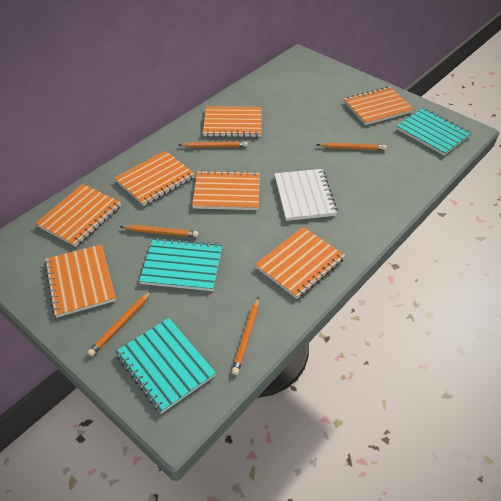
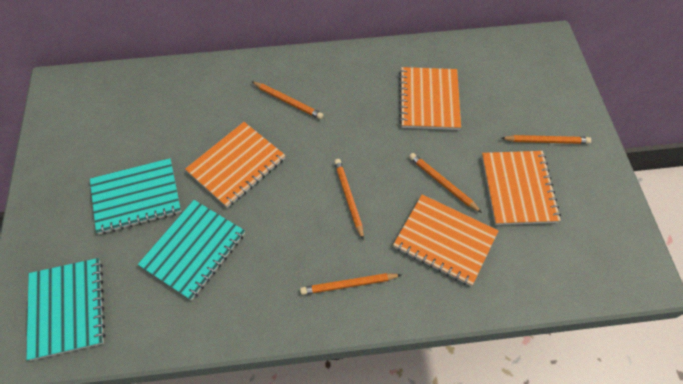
orange notebook: [35,184,121,247] [44,244,116,317] [115,151,195,206] [192,170,260,210] [203,106,262,137] [255,227,345,299] [344,86,414,125] = 7 -> [185,122,285,208] [393,194,499,286] [399,67,461,130] [482,151,561,225] = 4
white notebook: [274,169,338,221] = 1 -> none = 0

